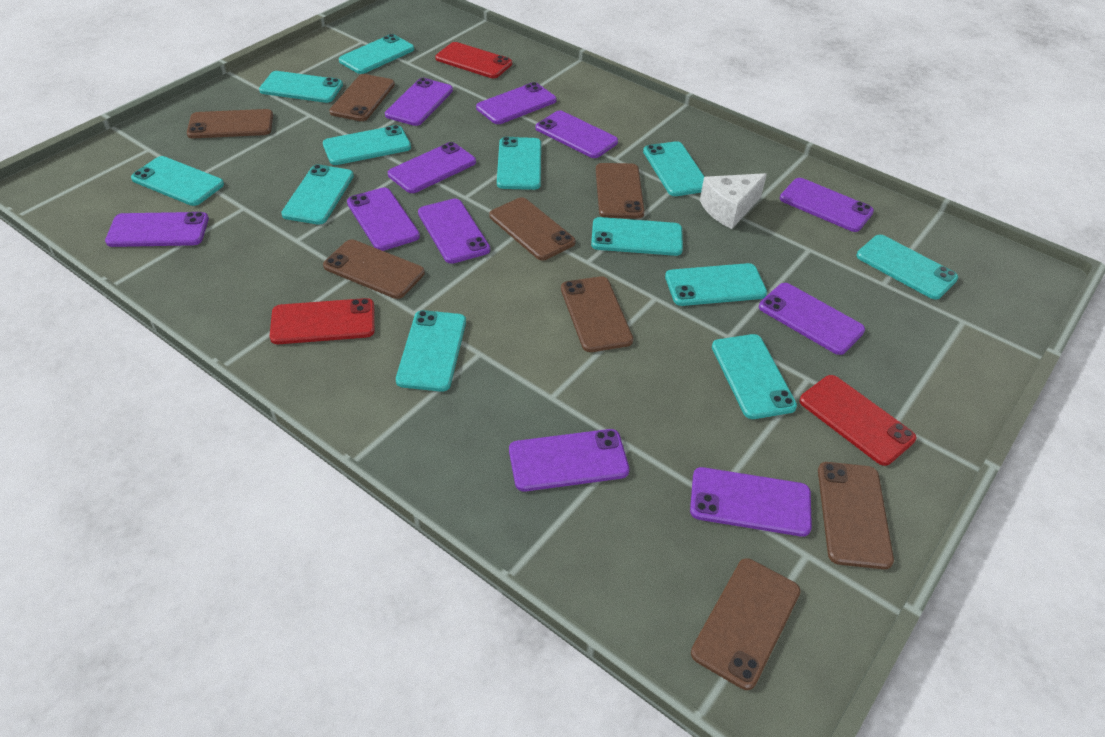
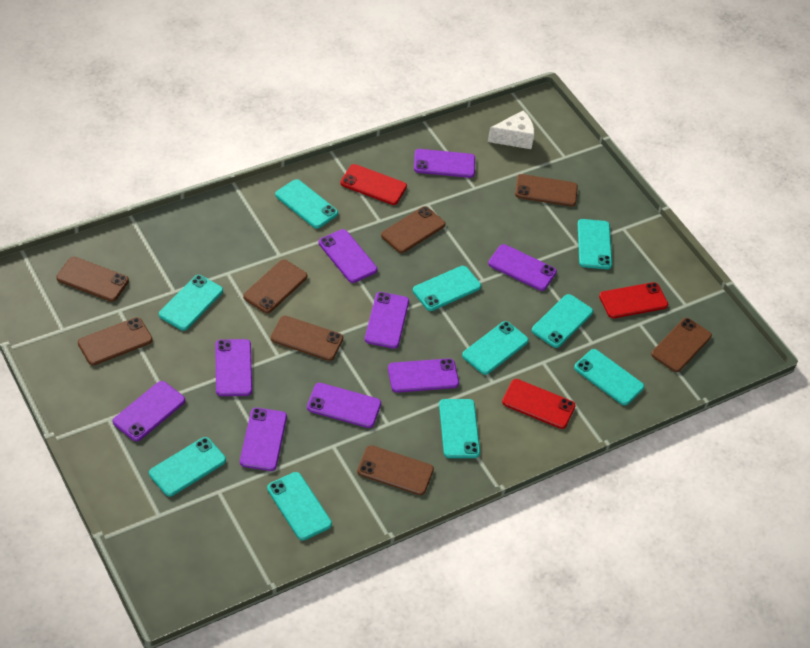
purple phone: [105,212,209,247] [347,187,420,251] [385,78,453,126] [388,142,476,193] [418,199,490,264] [476,82,557,124] [509,429,629,492] [536,110,618,158] [690,467,812,537] [759,283,865,355] [780,178,874,232] = 11 -> [113,381,185,441] [215,339,252,396] [240,408,287,471] [307,383,381,428] [319,229,377,283] [365,292,409,349] [388,358,459,393] [414,149,475,178] [488,244,557,291] = 9
turquoise phone: [131,156,224,206] [259,71,343,103] [281,164,354,225] [323,125,411,165] [339,34,414,74] [396,310,466,392] [497,137,541,190] [591,217,683,256] [643,141,704,196] [665,263,767,306] [712,334,797,419] [856,235,958,300] = 12 -> [149,437,226,497] [159,275,223,331] [267,472,332,541] [275,179,338,228] [413,266,481,311] [439,399,480,458] [462,321,529,375] [532,294,593,348] [574,349,644,405] [578,219,612,269] = 10

